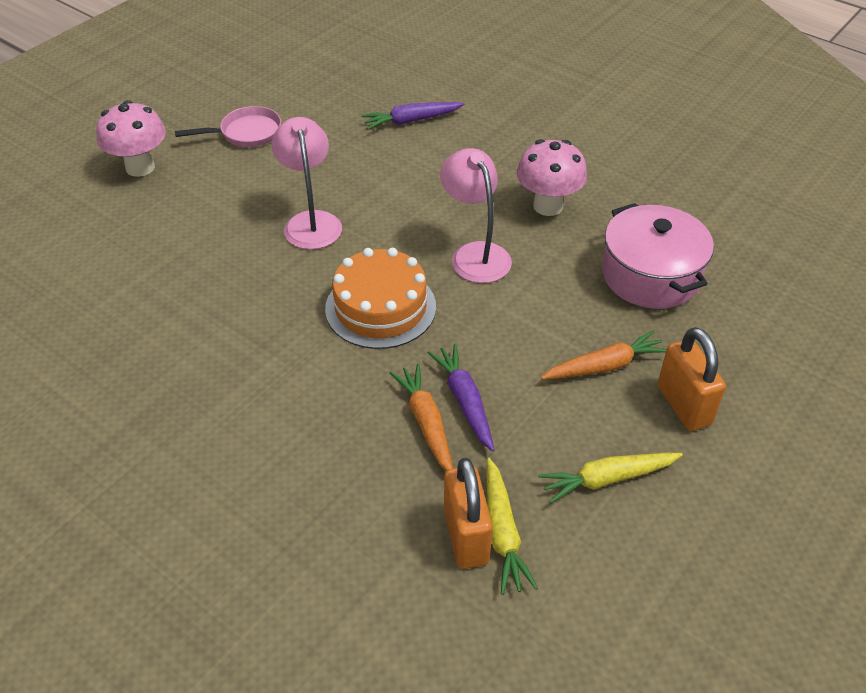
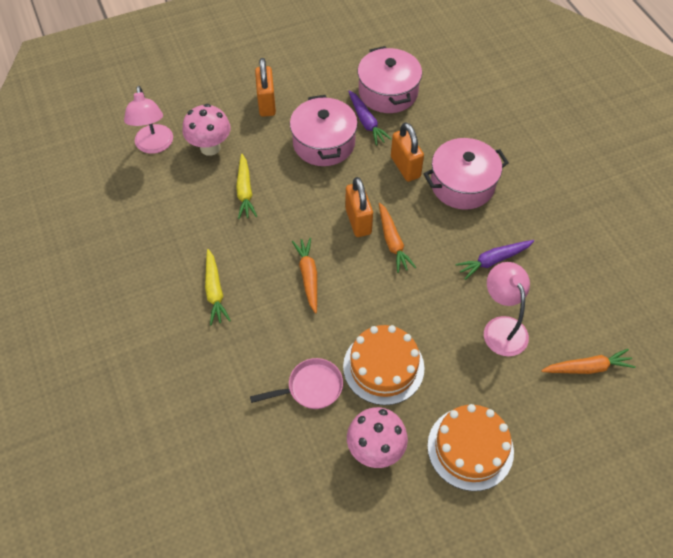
orange cake: [325,248,436,349] = 1 -> [343,325,425,405] [427,404,514,491] = 2
orange carrot: [390,364,453,471] [541,330,667,380] = 2 -> [292,238,317,313] [379,203,416,273] [541,349,636,374] = 3
orange padlock: [444,458,493,569] [658,327,726,431] = 2 -> [255,58,276,117] [345,177,373,237] [391,122,424,182] = 3
pink pot: [602,203,714,309] = 1 -> [290,95,358,166] [358,46,422,113] [423,138,509,210] = 3

